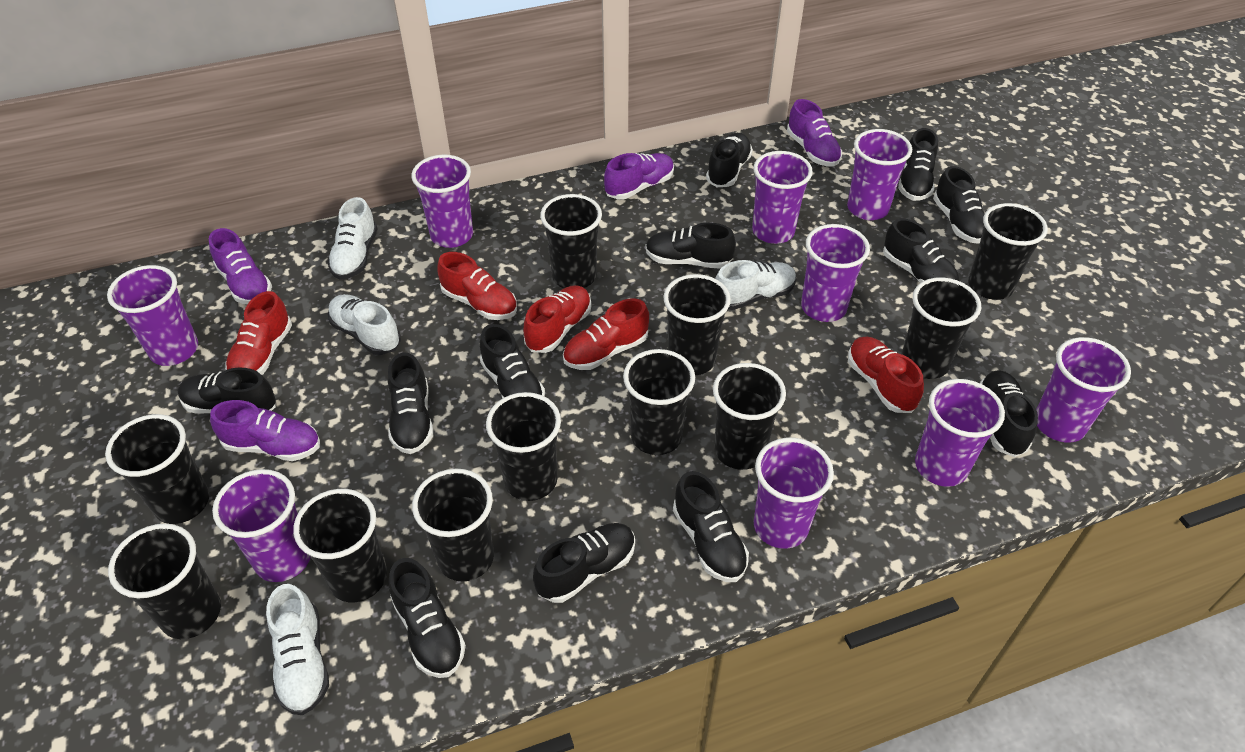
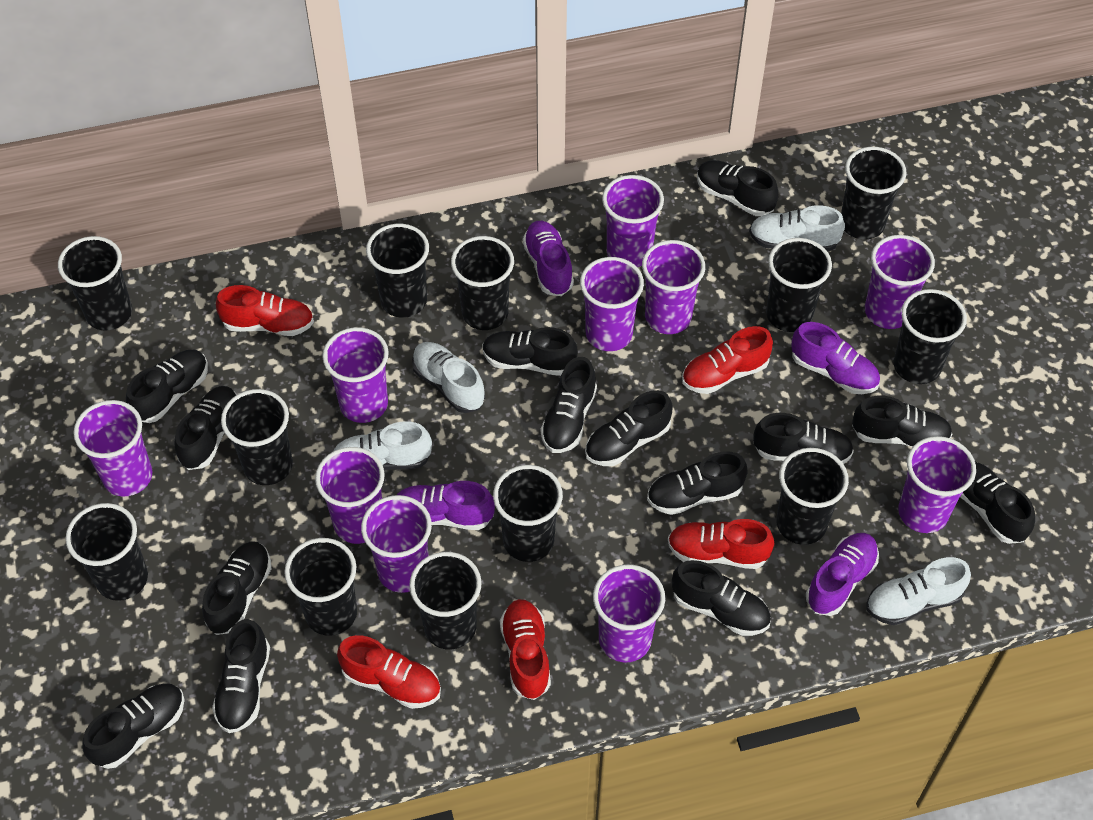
black cup: [105,414,209,524] [108,523,221,639] [293,489,387,602] [412,469,494,581] [486,392,561,501] [540,194,602,288] [623,349,695,455] [663,274,731,375] [713,363,786,470] [902,277,981,379] [968,203,1048,300] = 11 -> [58,236,132,331] [65,503,148,601] [221,389,293,485] [284,538,357,636] [366,224,429,318] [409,552,482,650] [451,236,514,330] [493,465,563,562] [766,238,832,332] [776,448,849,545] [841,147,907,239] [894,289,967,384] = 12
black shoe: [178,367,276,414] [388,353,433,454] [389,558,466,678] [480,324,545,398] [533,523,635,603] [645,222,736,269] [673,471,749,582] [706,133,753,187] [883,218,959,283] [898,128,938,201] [933,166,985,244] [980,371,1038,457] = 12 -> [83,683,185,769] [126,350,208,423] [175,386,237,470] [202,541,271,635] [212,619,270,733] [482,327,578,376] [541,357,597,453] [585,390,672,466] [647,451,748,515] [672,560,771,636] [697,160,779,216] [753,413,854,464] [852,396,952,447] [960,462,1035,544] = 14
purple cup: [107,265,198,366] [212,469,311,582] [411,155,473,248] [752,151,813,244] [754,438,834,549] [801,224,870,322] [847,129,912,220] [915,379,1005,487] [1036,337,1131,442] = 9 -> [73,400,153,496] [315,447,385,544] [322,327,389,423] [361,495,432,593] [580,257,644,351] [593,565,665,662] [602,175,664,267] [642,240,705,334] [865,235,935,329] [898,436,976,533] = 10

